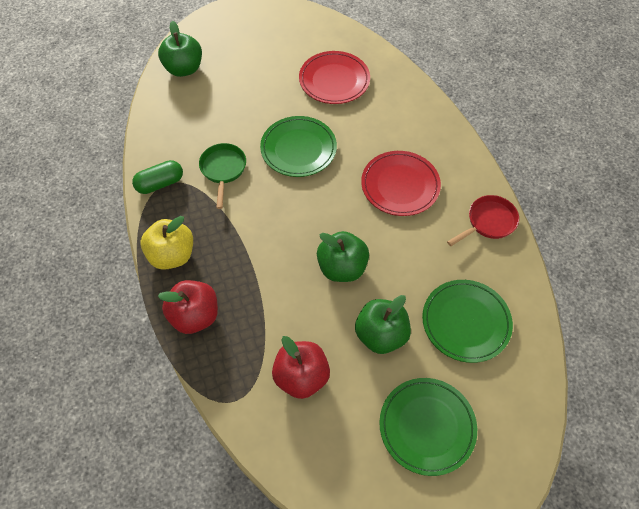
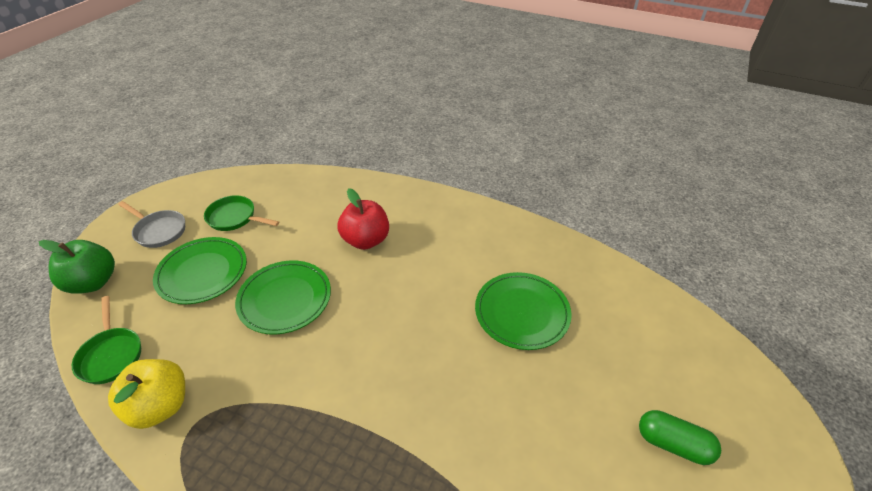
green apple: [158,21,202,77] [317,231,369,282] [355,295,411,354] = 3 -> [39,240,115,294] = 1
green pan: [199,143,246,209] = 1 -> [72,296,141,384] [204,195,279,231] = 2
grey pan: none = 0 -> [118,201,185,248] = 1
red apple: [158,280,218,334] [272,336,330,399] = 2 -> [338,188,389,250] = 1
red pan: [447,195,519,246] = 1 -> none = 0
red plate: [299,51,370,104] [361,151,441,216] = 2 -> none = 0

